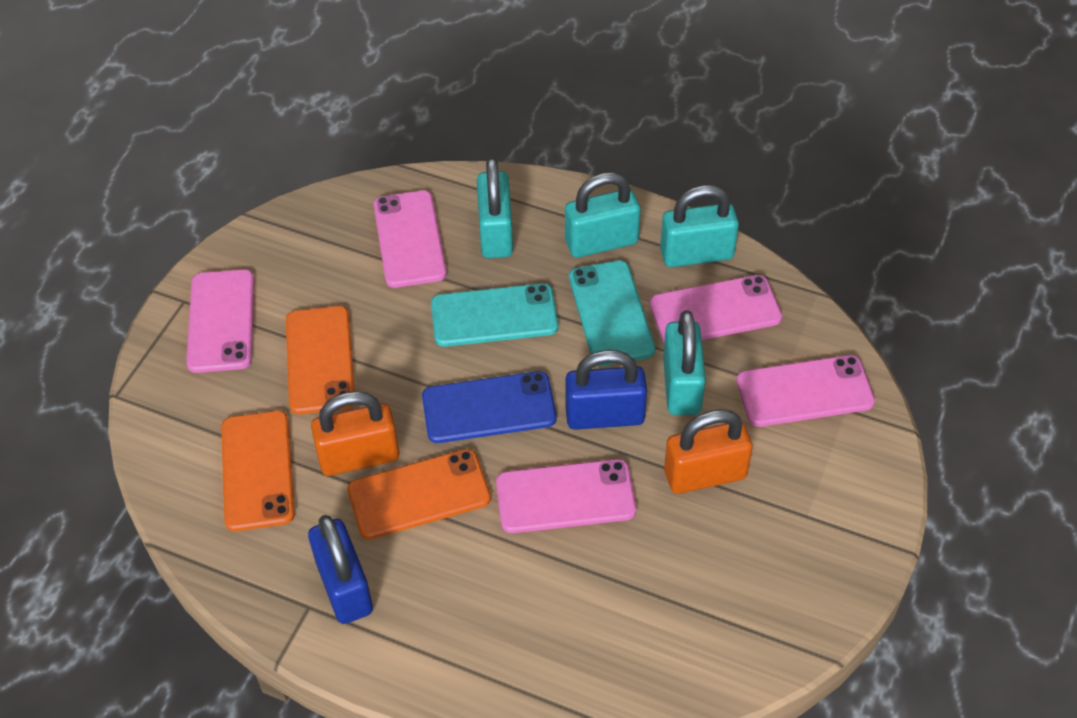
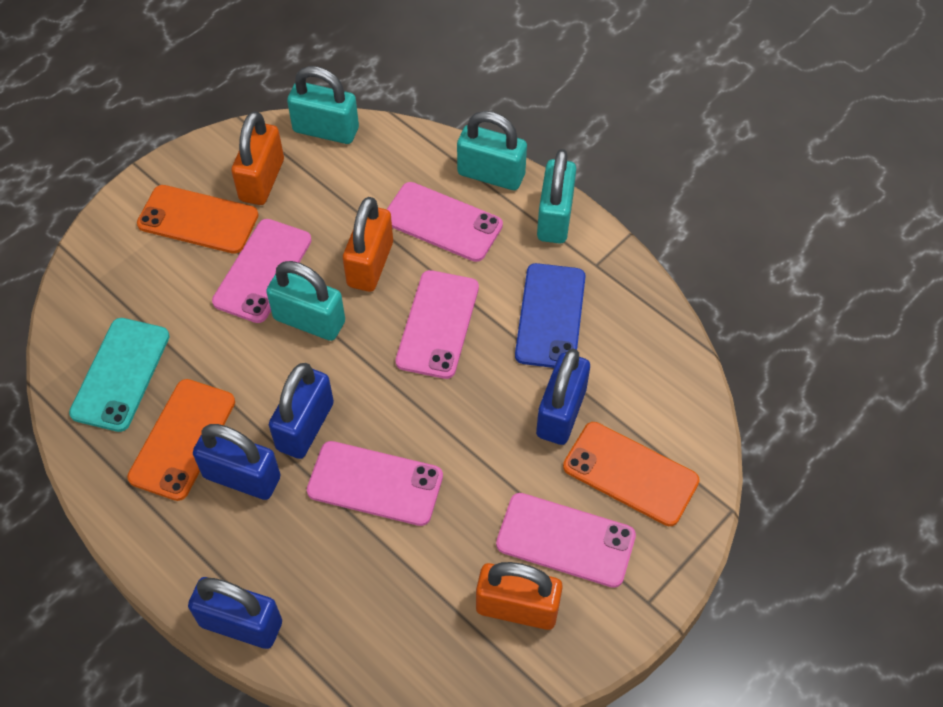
blue padlock: [308,515,373,624] [565,350,647,430] = 2 -> [188,577,282,649] [193,424,281,500] [269,363,334,459] [536,349,590,445] = 4
orange padlock: [311,391,399,476] [664,409,753,494] = 2 -> [231,111,284,205] [343,197,393,292] [476,562,563,630] = 3
turquoise phone: [431,283,558,347] [569,261,655,366] = 2 -> [69,318,170,432] = 1

